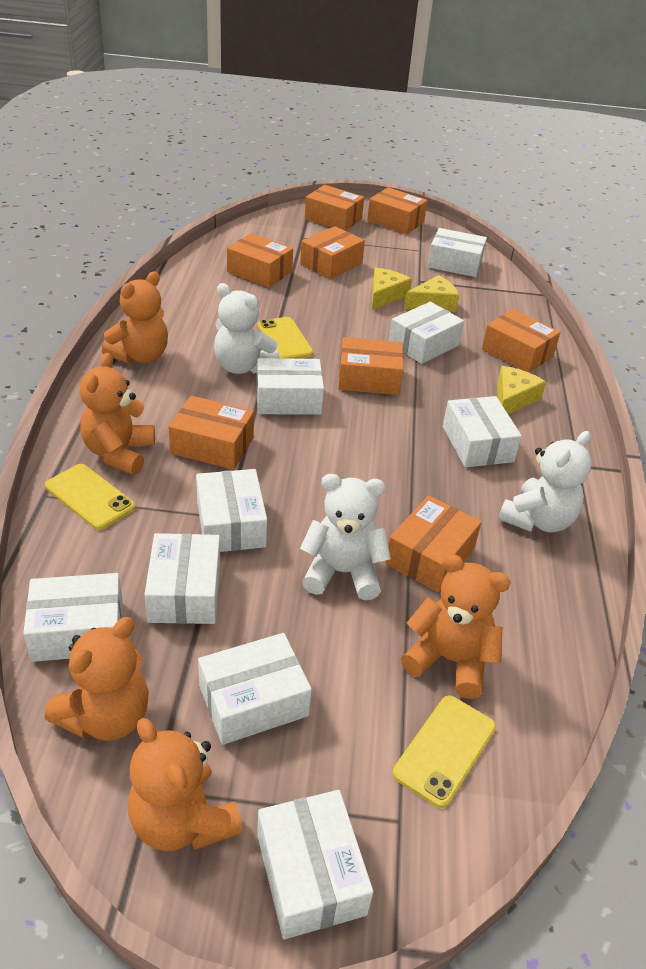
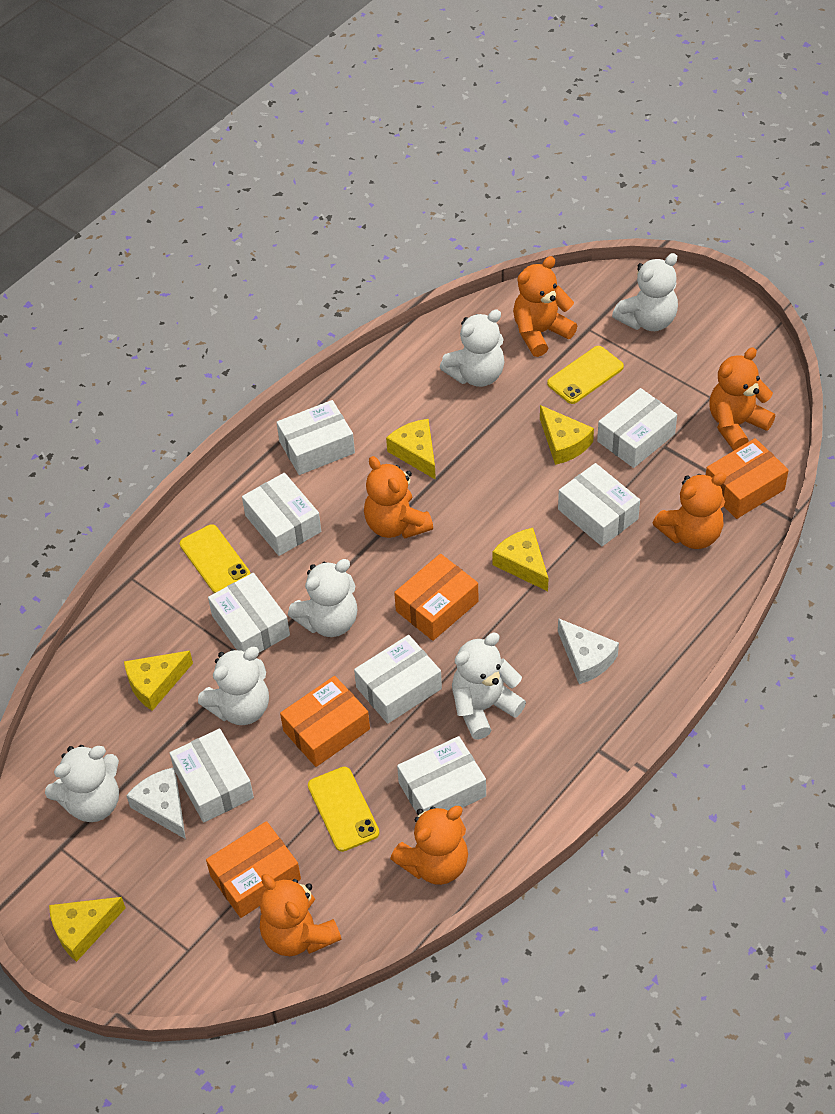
orange box: [169,396,254,470] [227,233,293,288] [300,226,365,279] [305,185,364,231] [338,337,404,395] [367,187,428,234] [385,495,482,593] [482,309,560,373] = 8 -> [206,821,301,918] [280,676,370,767] [394,554,479,641] [706,438,789,519] = 4
orange teddy bear: [45,617,149,741] [80,353,155,475] [102,271,168,364] [128,718,243,852] [401,554,511,699] = 5 -> [260,874,341,956] [364,456,433,539] [390,806,468,885] [513,256,577,357] [653,473,726,549] [709,347,775,450] = 6
white box: [23,573,123,662] [144,533,220,624] [196,469,267,552] [198,633,312,745] [257,358,324,415] [257,790,373,939] [389,302,464,364] [427,228,487,277] [443,396,522,467] = 9 -> [170,728,254,823] [208,573,290,653] [242,473,321,556] [277,400,355,475] [354,635,442,724] [397,736,486,813] [558,463,640,546] [597,388,677,468] = 8
white cheese: none = 0 -> [126,767,186,839] [558,618,619,684] = 2
white teddy bear: [214,283,280,374] [300,474,391,600] [498,431,591,532] = 3 -> [45,745,119,822] [198,647,269,725] [288,559,357,637] [440,310,504,387] [452,633,526,740] [612,253,678,331] = 6
yellow cheese: [372,268,412,310] [404,275,459,312] [497,366,546,414] = 3 -> [49,897,125,962] [124,651,193,711] [386,419,436,480] [492,528,548,591] [540,405,594,465] = 5

